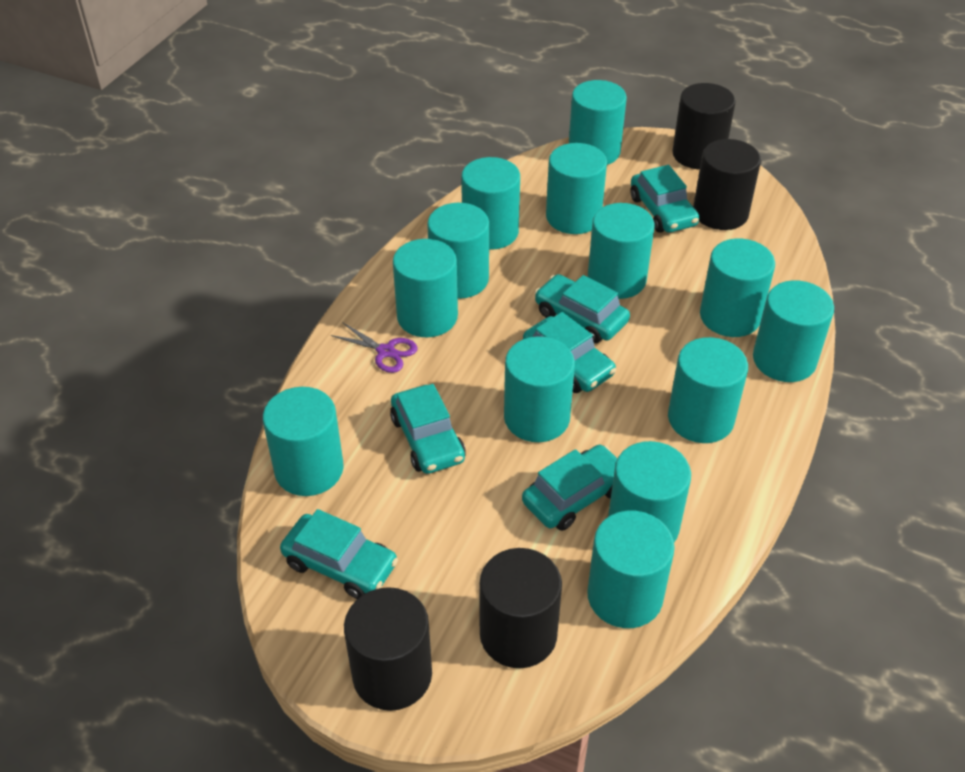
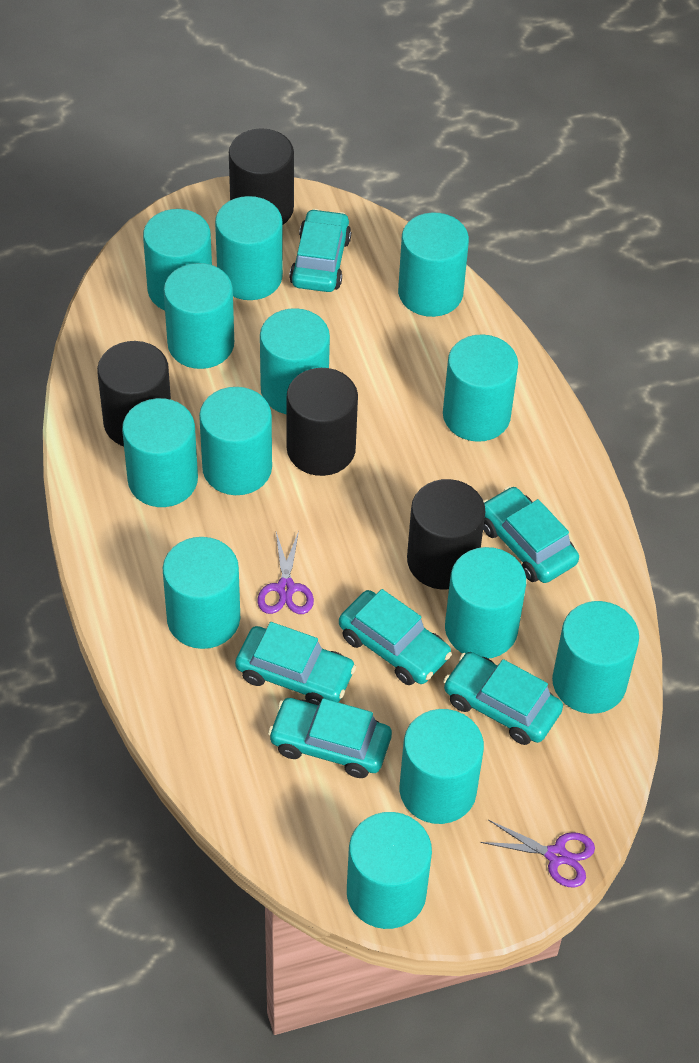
purple scissors: [331,322,418,373] = 1 -> [258,531,314,614] [481,820,595,887] = 2

